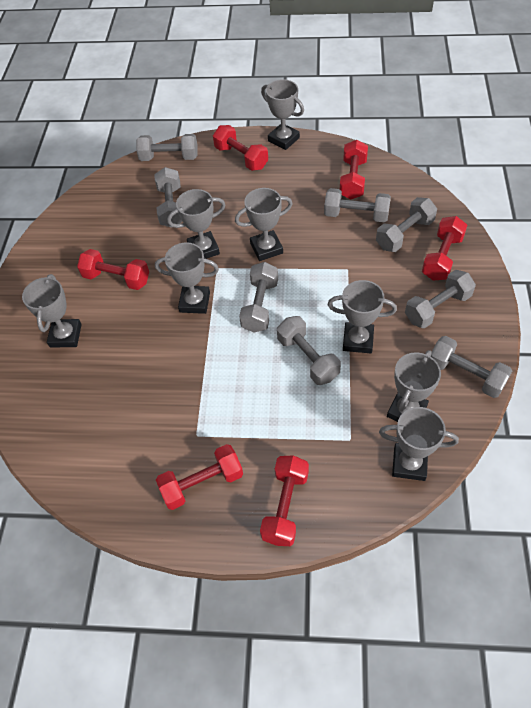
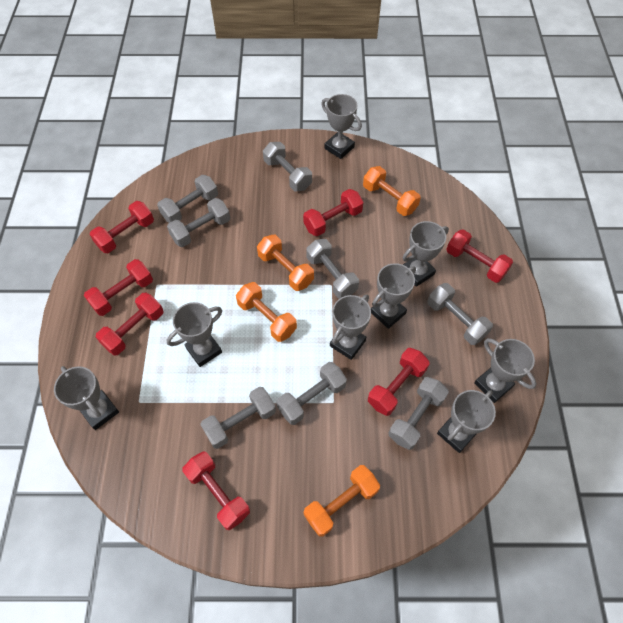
orange dumbbell: none = 0 -> [236,282,297,342] [257,235,314,291] [304,465,380,537] [363,166,421,216] = 4
red dumbbell: [77,249,149,290] [156,444,243,510] [213,125,268,171] [260,455,309,546] [340,140,368,199] [422,216,467,280] = 6 -> [84,259,153,316] [90,201,154,253] [96,293,163,356] [182,451,250,530] [303,189,363,236] [368,348,430,416] [446,229,513,283] = 7

